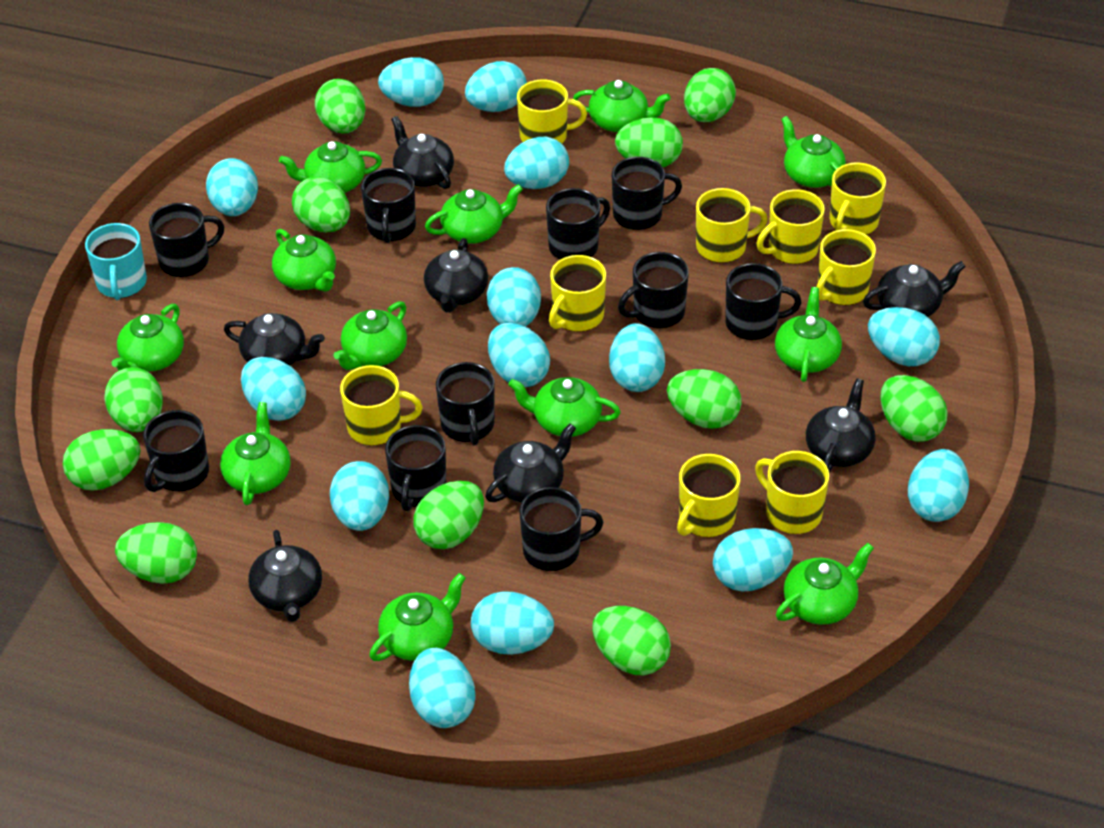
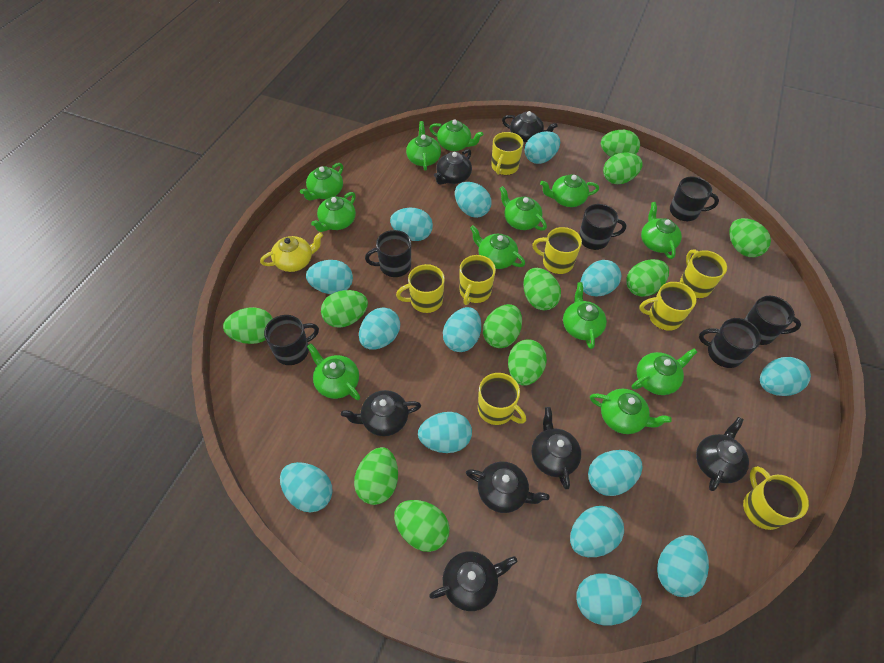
black mug: [143,410,209,492] [149,203,224,277] [361,168,416,243] [385,425,446,511] [436,362,495,445] [519,487,604,571] [546,188,610,260] [612,157,682,230] [618,252,689,329] [725,263,801,340] = 10 -> [264,315,319,365] [365,230,411,277] [579,204,626,250] [670,176,719,221] [699,318,761,368] [745,296,801,345] = 6
turquoise mug: [85,223,147,300] = 1 -> none = 0
yellow mug: [340,365,423,446] [517,79,587,144] [549,255,606,332] [677,454,741,537] [696,188,768,263] [755,451,829,534] [757,189,825,264] [817,229,876,305] [830,162,886,235] = 9 -> [396,264,445,313] [460,255,496,305] [478,373,526,425] [491,132,523,175] [532,227,582,274] [639,282,697,331] [680,249,727,298] [743,466,809,530] = 8
yellow teapot: none = 0 -> [260,232,323,272] = 1

